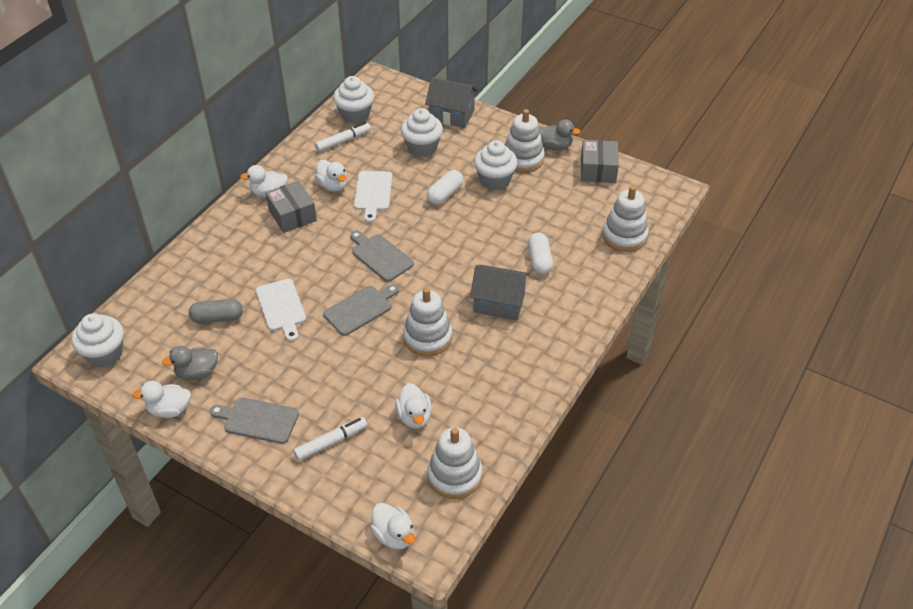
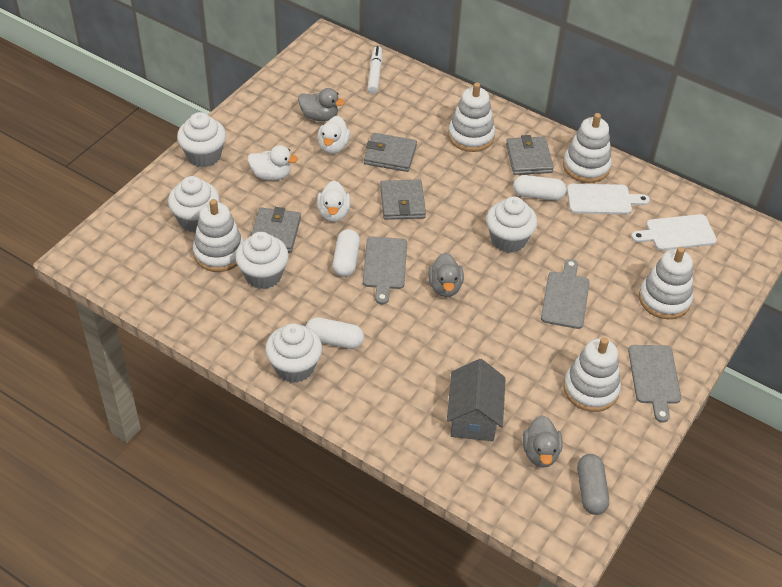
grey box: [265,180,317,233] [581,140,619,183] = 2 -> none = 0
grey duck: [162,346,218,380] [539,119,580,150] = 2 -> [298,88,345,121] [428,253,464,297] [523,415,563,468] = 3
grey house: [425,77,478,128] [470,265,530,320] = 2 -> [447,359,506,441] = 1
grey wallet: none = 0 -> [251,207,301,252] [364,133,417,172] [380,180,426,220] [506,135,554,175] = 4
white capsule: [427,170,464,205] [528,232,553,274] = 2 -> [306,317,364,349] [333,229,360,277] [513,175,567,201] = 3
white cupcake: [71,313,124,368] [333,76,374,124] [401,108,443,157] [474,140,518,190] = 4 -> [168,176,220,233] [177,112,226,167] [235,232,289,289] [265,323,322,383] [486,197,537,253] = 5
white duck: [132,381,191,418] [240,165,288,198] [315,160,347,192] [370,503,415,550] [395,383,432,429] = 5 -> [248,145,298,181] [317,116,350,154] [317,181,351,222] = 3
white marker: [293,417,367,461] [315,122,371,152] = 2 -> [367,46,382,94] = 1
white stacking toy: [403,288,452,356] [427,427,482,499] [505,109,545,173] [602,186,649,252] = 4 -> [193,199,244,272] [448,82,495,152] [563,113,612,183] [563,337,621,412] [639,247,693,319] = 5

